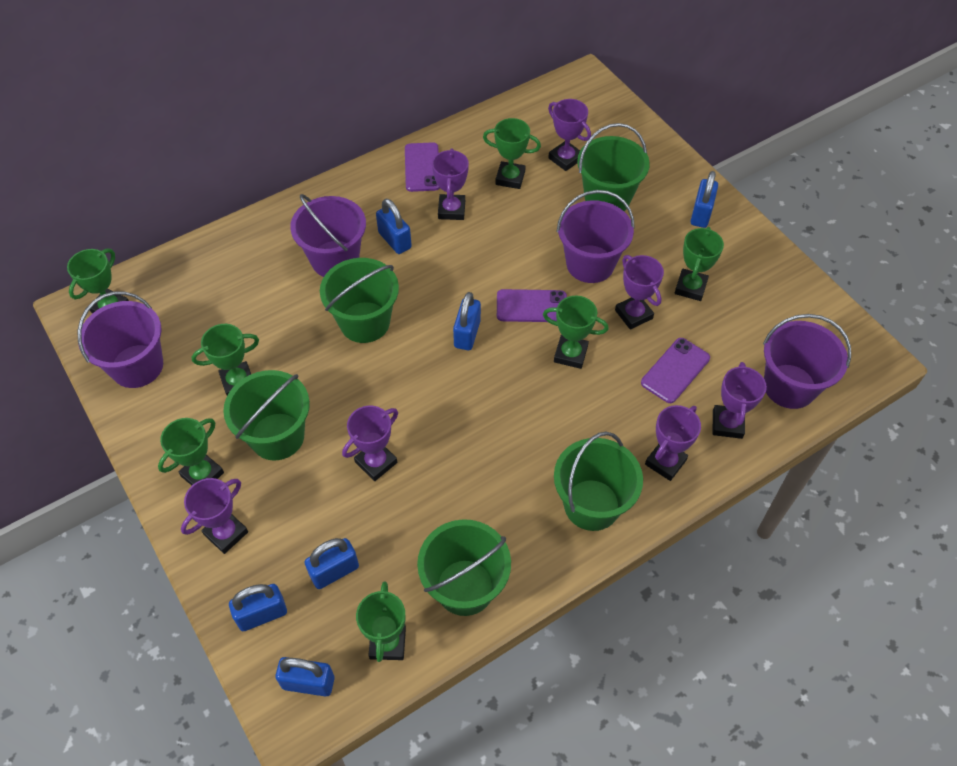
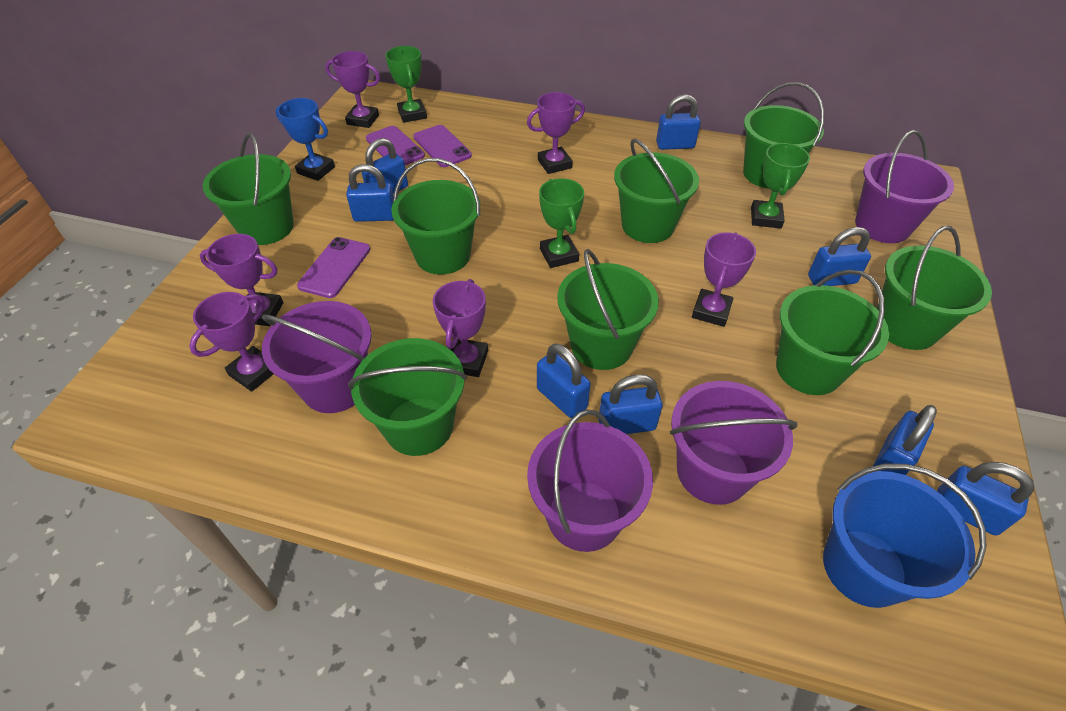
blue bucket: none = 0 -> [823,464,987,608] = 1
blue padlock: [229,584,287,631] [275,657,335,697] [304,538,359,589] [376,199,412,254] [453,292,481,350] [691,171,718,228] = 6 -> [346,164,394,222] [361,138,408,194] [537,343,591,418] [598,374,662,434] [656,94,701,150] [808,227,871,286] [873,405,937,475] [937,462,1034,536] = 8
blue trophy: none = 0 -> [276,98,335,181] = 1
green bucket: [223,370,310,461] [320,258,399,343] [417,519,511,616] [554,432,643,531] [577,123,650,211] = 5 -> [203,132,294,245] [348,338,467,456] [391,158,480,275] [557,249,659,370] [614,138,699,243] [743,82,824,189] [776,270,889,395] [877,226,992,350] = 8
green trophy: [67,249,129,313] [158,418,224,486] [191,324,259,395] [356,581,406,662] [483,118,541,189] [543,296,609,369] [675,227,724,301] = 7 -> [385,46,427,123] [539,178,584,268] [751,143,810,229] = 3
purple trophy: [181,478,248,554] [342,406,398,481] [432,148,469,220] [548,99,591,171] [615,255,664,329] [645,405,701,481] [712,362,767,439] = 7 -> [189,292,273,392] [199,234,283,326] [325,51,380,128] [433,279,488,377] [527,92,585,174] [692,232,756,327] = 6

